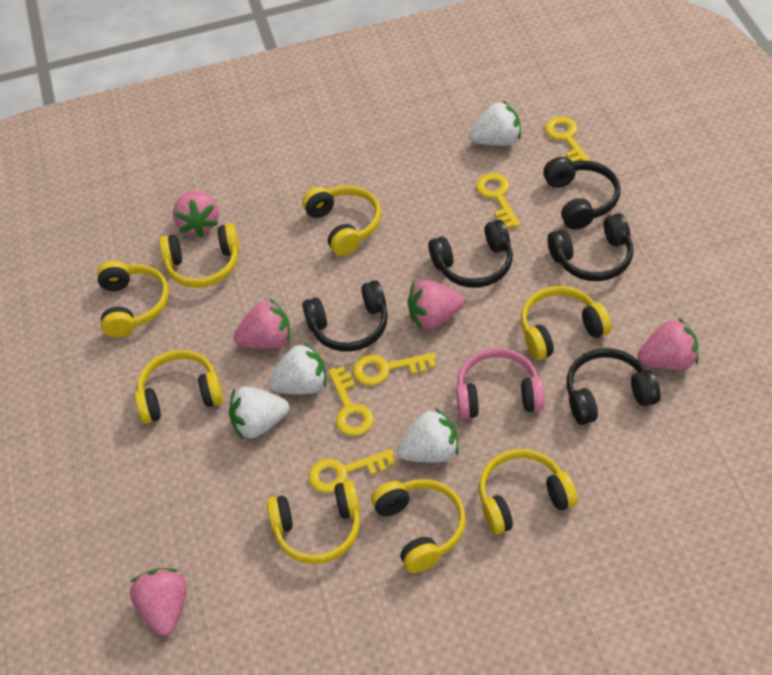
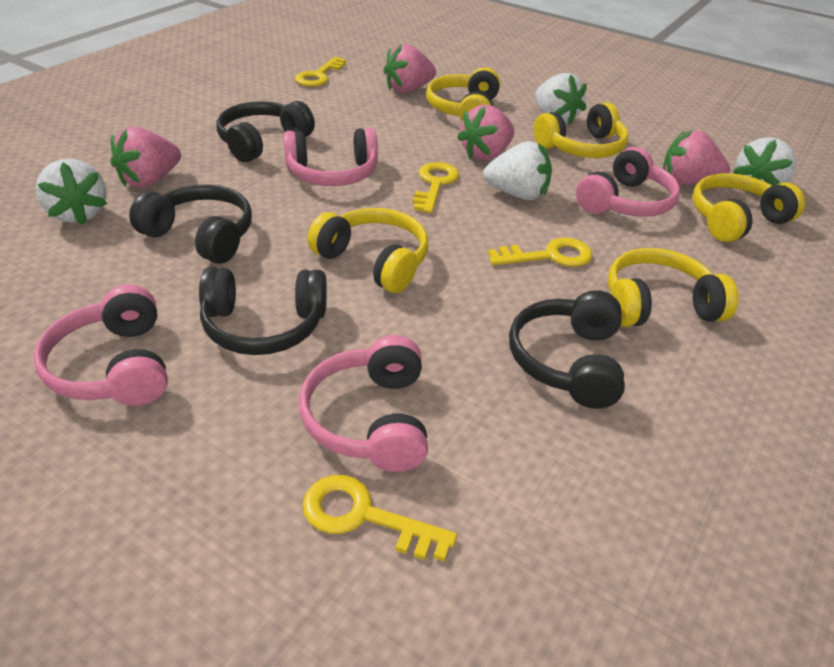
black headphones: [302,280,388,352] [429,219,513,288] [543,157,621,230] [547,213,633,281] [566,348,661,425] = 5 -> [129,184,252,264] [199,267,327,355] [217,101,315,162] [509,290,625,409] = 4
pink headphones: [456,348,545,419] = 1 -> [33,284,168,406] [283,128,378,186] [299,335,428,472] [576,147,680,217] = 4
pink strawberry: [130,568,187,636] [173,190,219,237] [234,298,290,349] [408,280,465,330] [637,317,699,370] = 5 -> [110,127,181,188] [383,44,436,93] [457,105,514,160] [663,130,730,185] = 4
yellow headphones: [97,261,169,338] [135,350,224,424] [159,223,240,288] [267,480,360,564] [302,185,381,256] [371,479,466,573] [479,449,578,535] [521,286,612,360] = 8 -> [308,208,428,293] [426,67,500,122] [534,103,628,158] [608,248,738,327] [692,173,805,242] = 5
yellow key: [308,449,395,493] [328,366,373,436] [353,353,436,386] [476,173,520,229] [545,117,590,162] = 5 -> [295,57,346,87] [303,475,457,561] [413,162,459,213] [488,238,593,267] = 4

